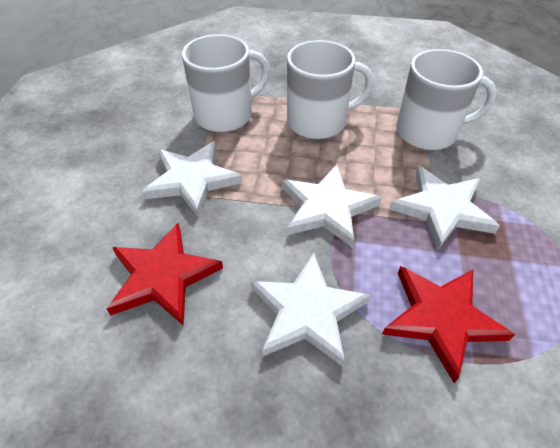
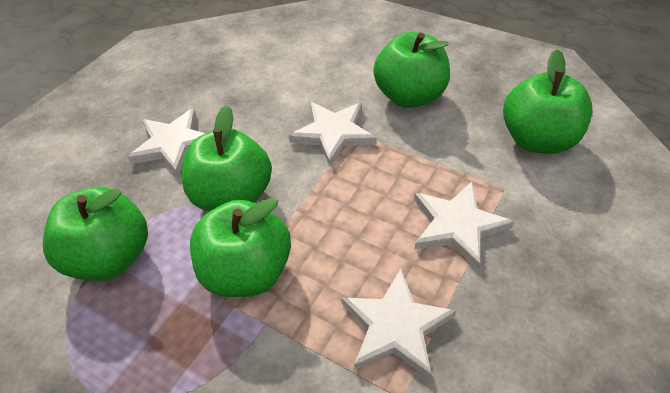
green apple: none = 0 -> [43,187,148,281] [182,105,272,212] [190,198,291,297] [373,32,450,108] [503,49,592,154] = 5
red star: [106,223,223,326] [382,266,515,383] = 2 -> none = 0
white mug: [182,34,270,132] [287,40,374,139] [396,49,497,150] = 3 -> none = 0

